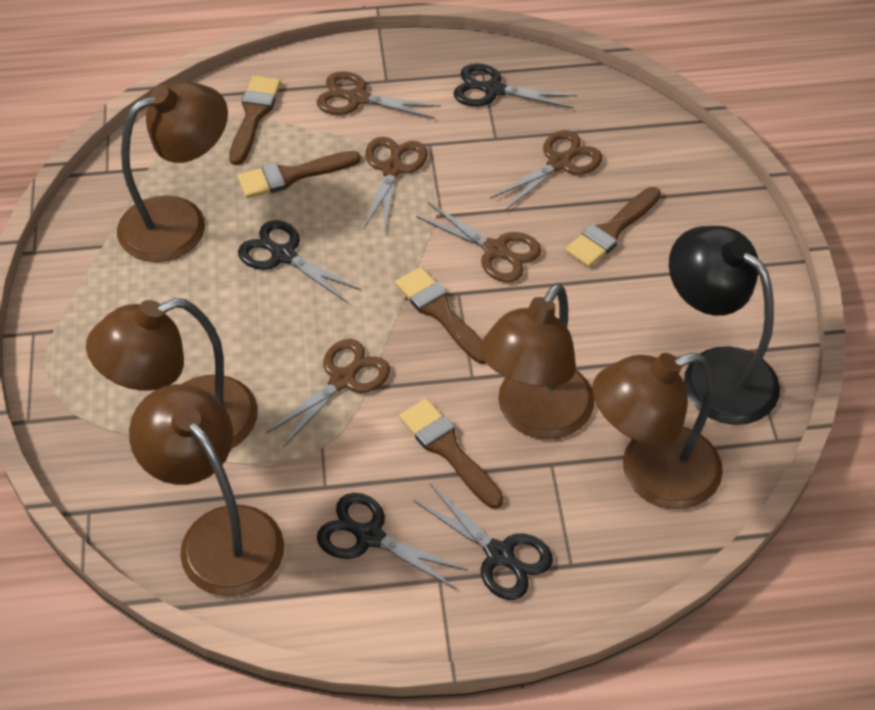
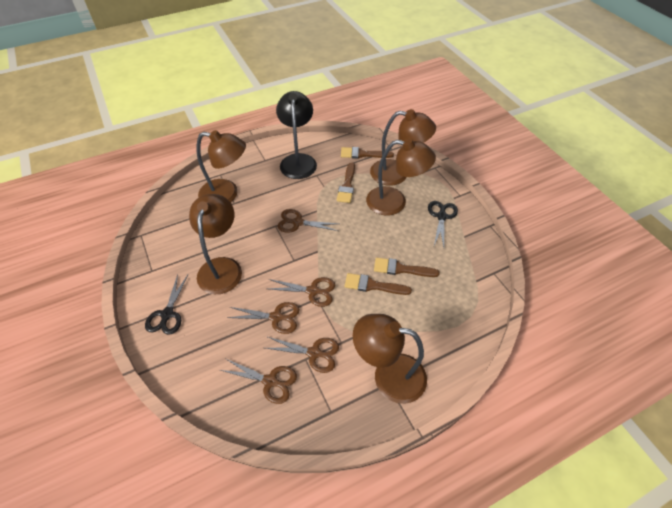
black scissors: [238,220,361,302] [317,493,468,589] [414,484,553,600] [453,63,577,108] = 4 -> [145,275,188,335] [428,201,458,247] = 2
brown brush: [229,76,281,165] [238,151,361,198] [395,267,486,364] [399,398,504,509] [565,187,661,267] = 5 -> [337,162,355,203] [341,147,394,159] [345,273,412,295] [374,258,440,277] = 4

